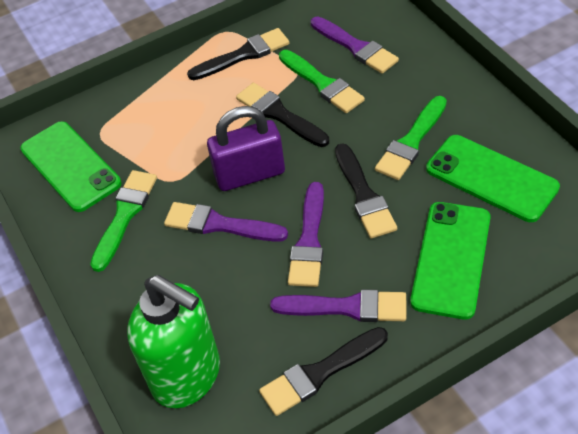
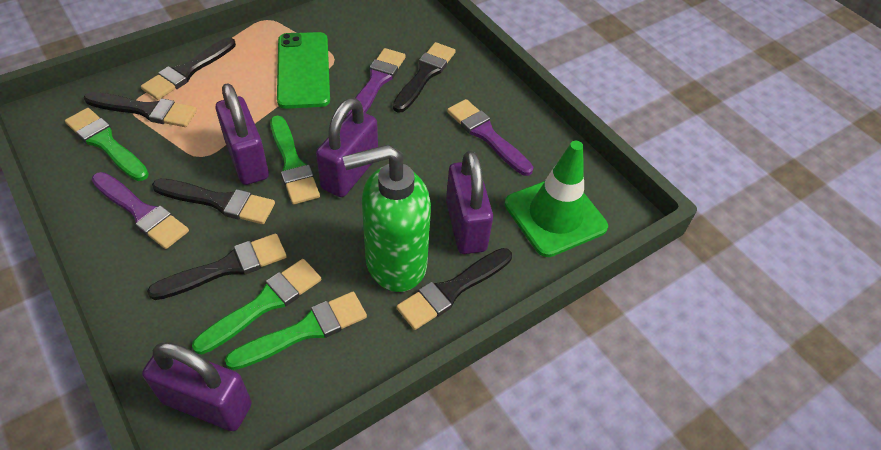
black brush: [187,28,289,80] [236,83,329,147] [259,327,388,416] [335,143,397,239] = 4 -> [84,92,197,127] [141,37,236,100] [147,234,287,300] [152,179,275,224] [393,42,456,113] [396,248,512,330] = 6
green brush: [90,170,157,272] [279,50,365,113] [375,96,447,180] = 3 -> [65,108,149,181] [192,259,321,354] [225,292,367,370] [270,116,320,205] = 4
green phone: [20,121,121,212] [410,202,491,320] [426,135,560,222] = 3 -> [277,32,330,109] = 1
green traffic cone: none = 0 -> [505,141,608,257] = 1
purple brush: [164,202,288,242] [270,289,406,322] [288,182,324,287] [311,16,399,74] = 4 -> [91,172,189,249] [346,48,406,116] [447,99,533,176] = 3
purple padlock: [207,106,285,191] = 1 -> [142,342,252,431] [215,83,269,185] [316,98,378,197] [446,150,493,254] = 4

